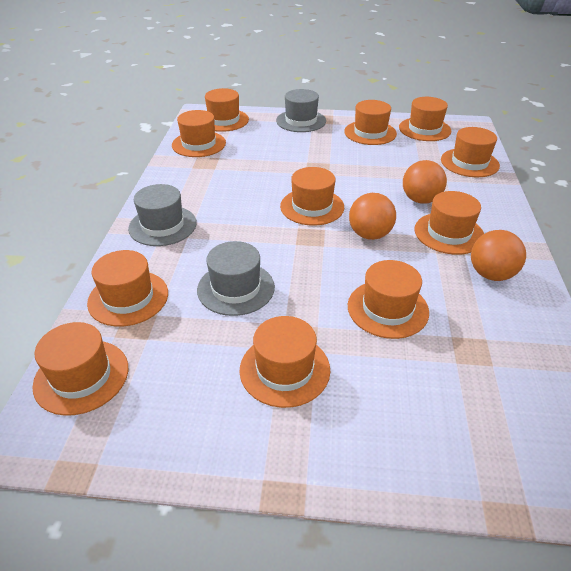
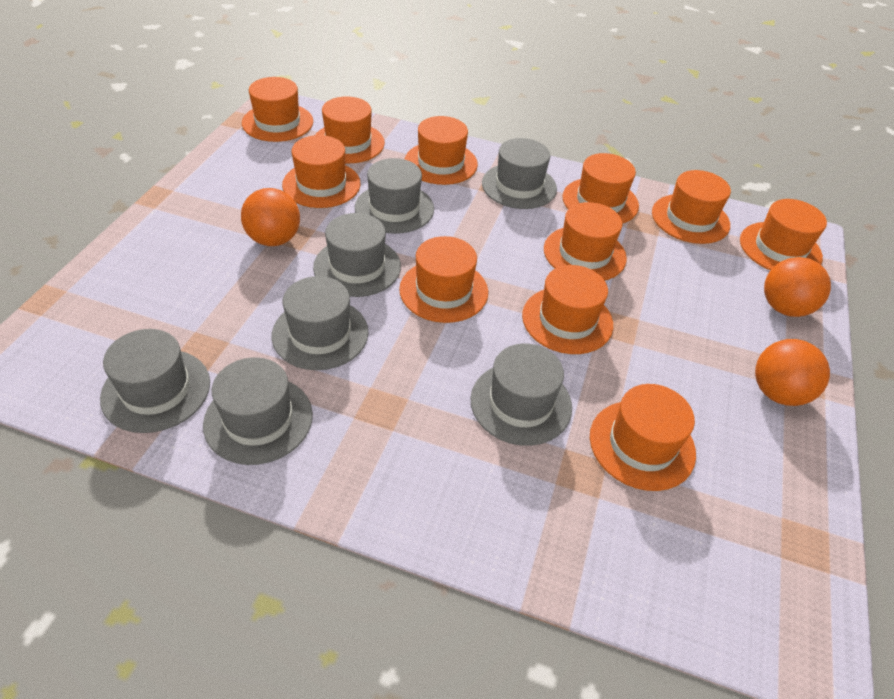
grey hat: [128,184,197,246] [197,241,275,316] [276,89,326,132] = 3 -> [100,329,210,433] [203,357,313,465] [272,276,368,370] [313,213,401,297] [355,158,434,234] [471,343,572,446] [482,138,557,209] = 7

